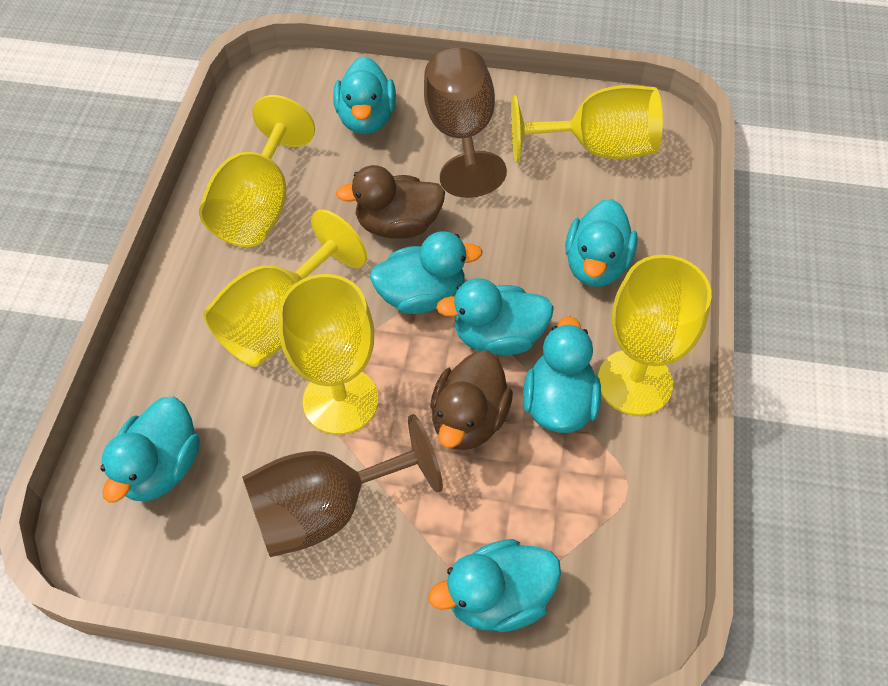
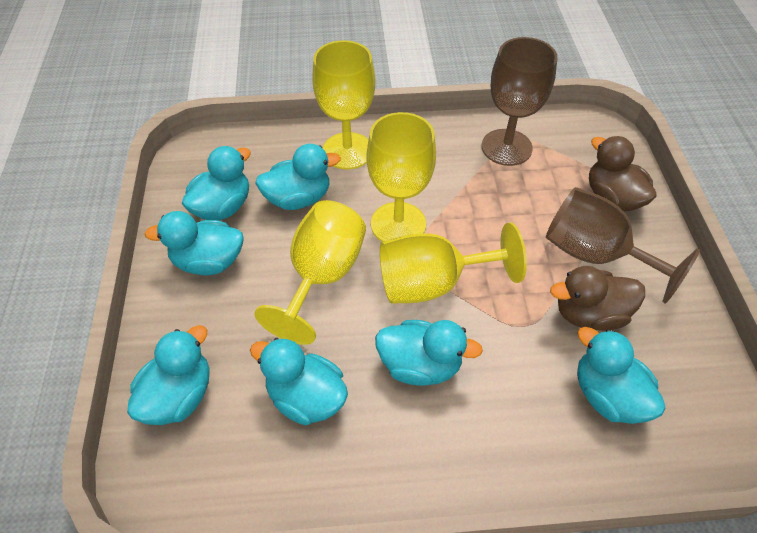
yellow goblet: [199,95,315,247] [203,210,367,367] [278,274,378,435] [511,85,663,162] [598,255,712,416] = 5 -> [255,200,366,345] [313,40,375,169] [366,112,436,242] [380,223,527,304] = 4

